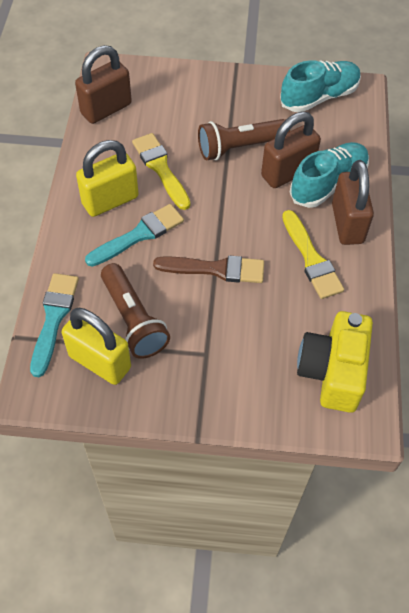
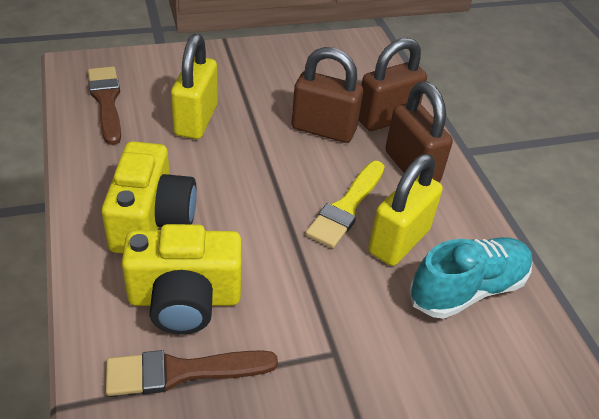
brown brush: [153,255,264,283] = 1 -> [88,67,121,145] [106,350,278,396] = 2
brown flashlight: [101,263,170,359] [198,119,290,160] = 2 -> none = 0
turquoise brush: [30,273,79,377] [85,204,184,267] = 2 -> none = 0
turquoise shoe: [280,60,361,112] [290,142,369,208] = 2 -> [409,237,533,319] = 1
yellow brush: [132,133,190,210] [282,210,344,299] = 2 -> [305,161,385,248] = 1
yellow camera: [297,311,373,413] = 1 -> [102,141,197,253] [122,224,242,334] = 2

